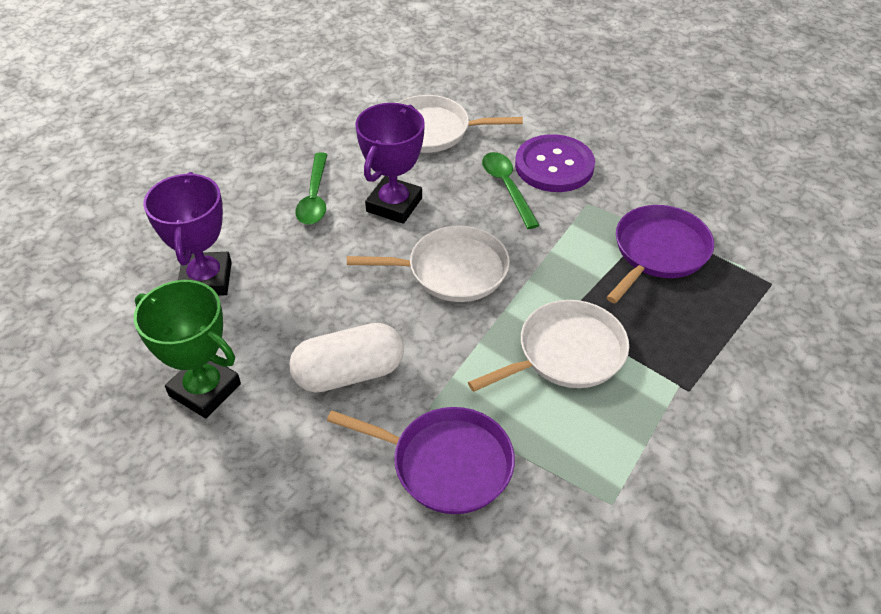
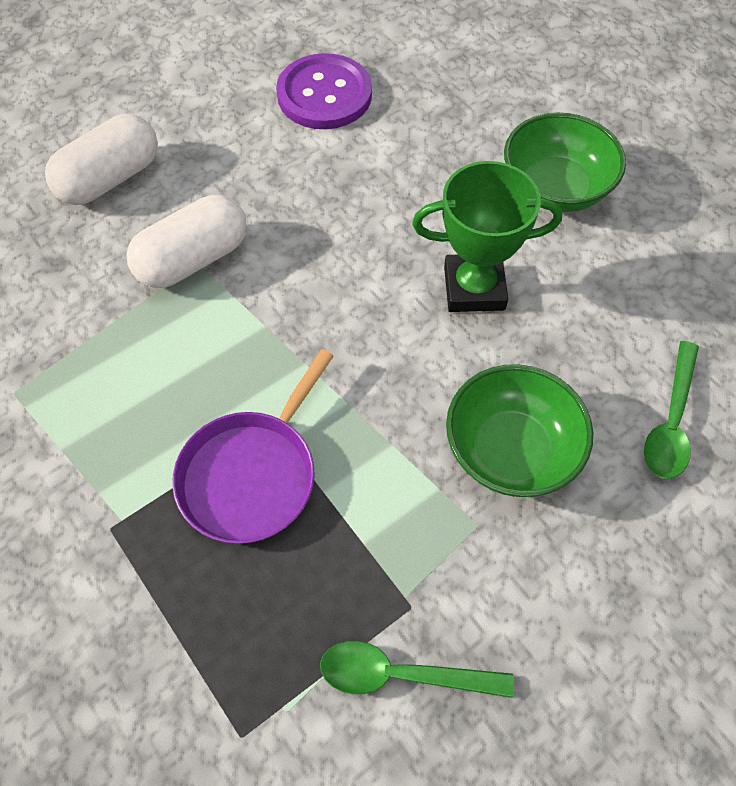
green bowl: none = 0 -> [446,364,593,497] [504,113,626,212] = 2
purple pan: [327,407,515,514] [606,205,714,304] = 2 -> [172,349,334,544] = 1
purple trophy: [143,172,232,296] [355,103,425,224] = 2 -> none = 0
white capsule: [289,323,404,393] = 1 -> [45,114,158,205] [127,195,247,288] = 2
white pan: [347,225,510,302] [397,95,523,153] [468,300,629,392] = 3 -> none = 0

